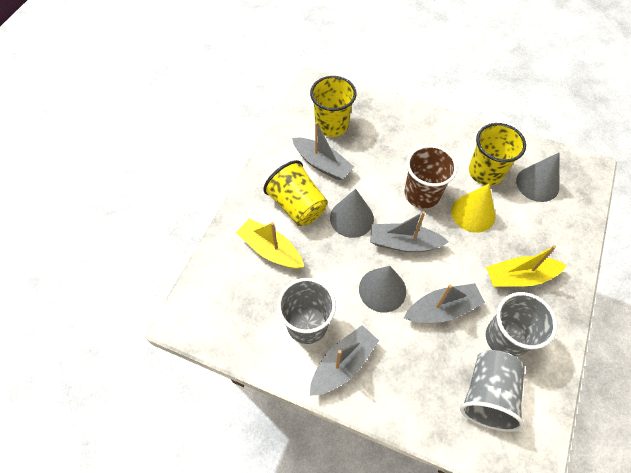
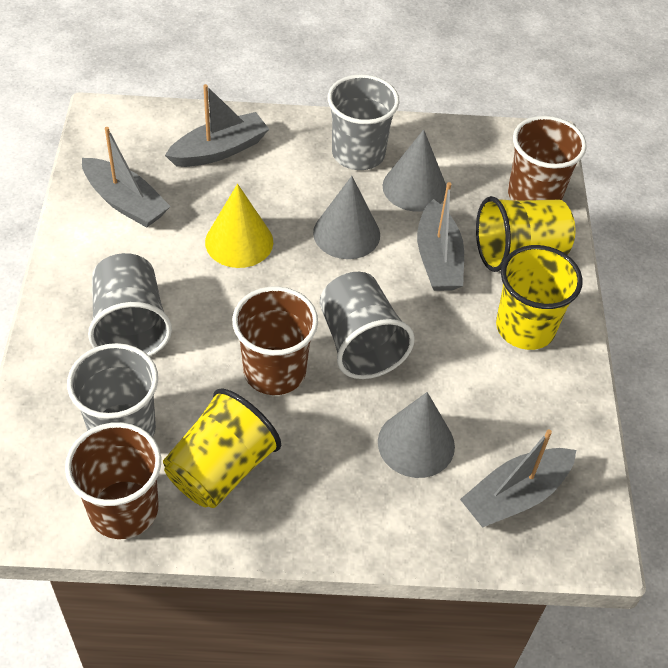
brown cup: [404,145,457,208] = 1 -> [65,422,161,539] [232,286,318,395] [508,116,587,201] = 3
grey cup: [277,278,336,344] [460,350,525,432] [486,292,557,357] = 3 -> [67,343,158,437] [88,253,172,356] [320,272,415,379] [328,74,399,170] = 4
yellow boat: [236,218,304,269] [486,245,567,287] = 2 -> none = 0

